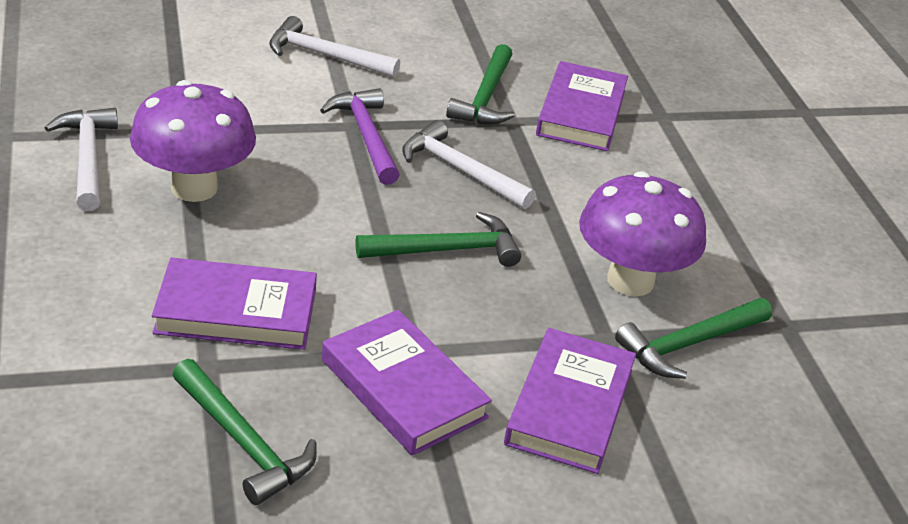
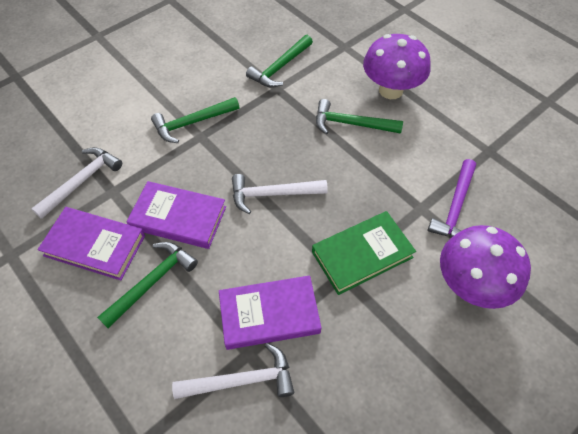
green book: none = 0 -> [312,211,416,295] = 1
purple book: [152,258,317,350] [322,310,492,456] [504,328,636,474] [536,61,628,151] = 4 -> [37,207,145,280] [126,181,226,249] [219,275,322,350] = 3

